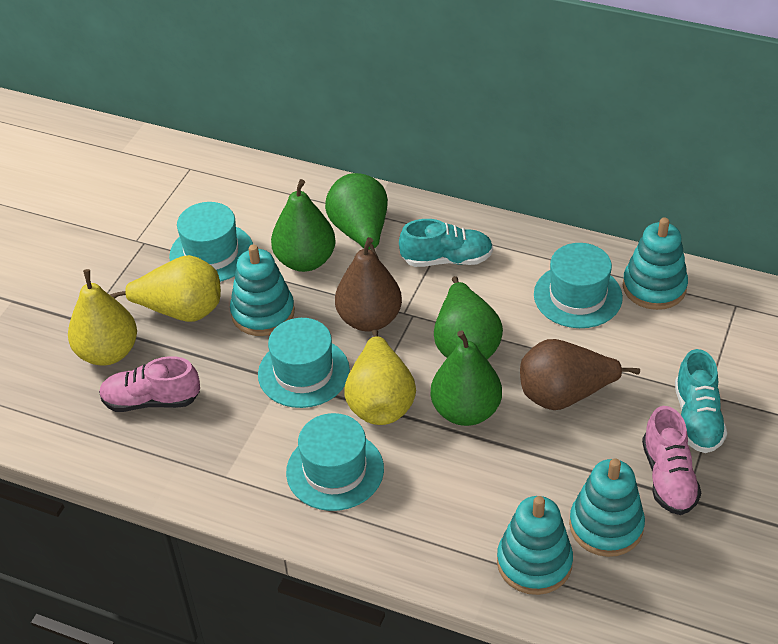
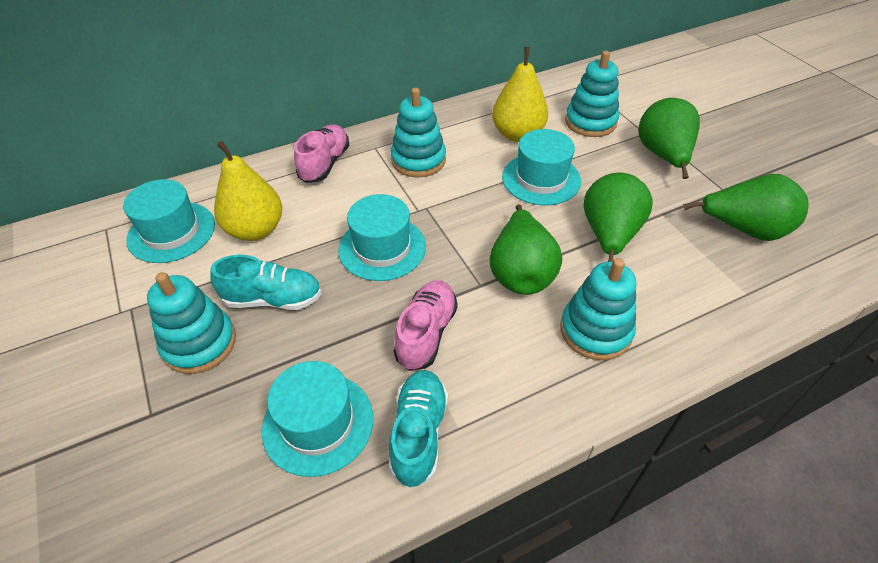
brown pear: [335,237,402,332] [520,339,640,410] = 2 -> none = 0
yellow pear: [68,269,137,366] [110,255,221,322] [344,329,416,425] = 3 -> [214,141,282,241] [492,47,548,142] = 2

